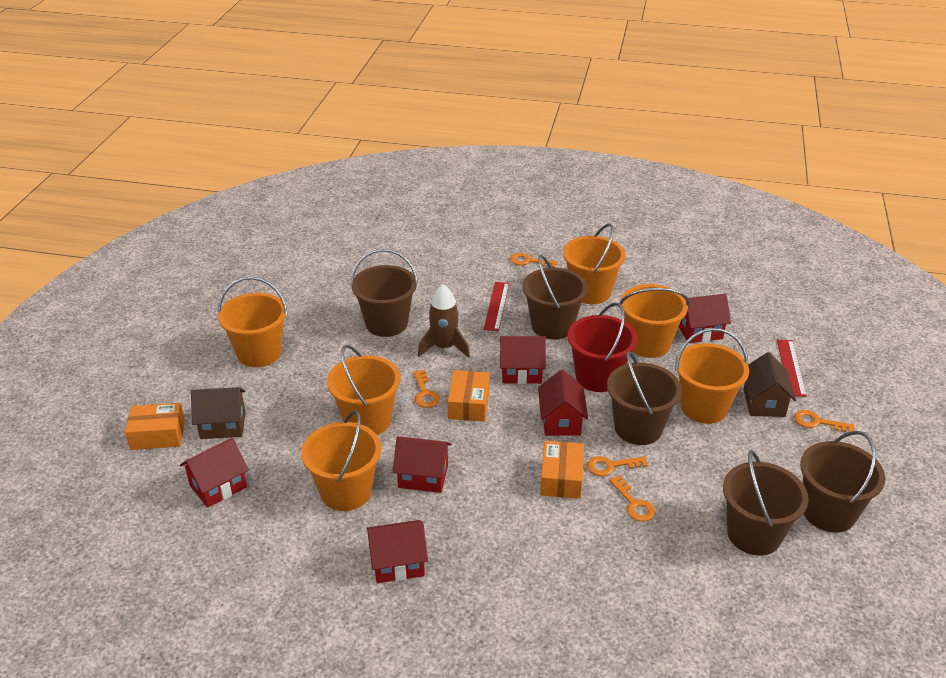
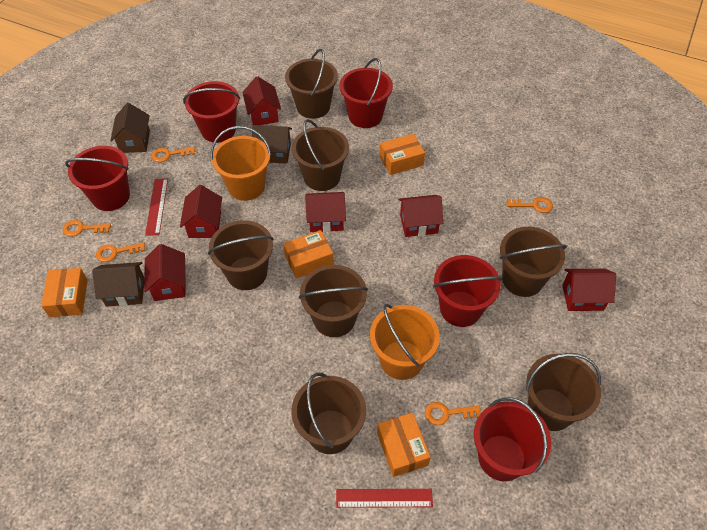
brown bucket: [350,249,418,337] [522,255,588,339] [607,351,682,445] [723,450,809,555] [800,431,885,533] = 5 -> [208,220,274,290] [285,49,338,119] [291,373,366,454] [292,119,349,191] [299,265,368,337] [500,227,567,297] [526,353,601,431] = 7
brown house: [191,387,246,439] [743,352,796,417] = 2 -> [92,262,144,307] [110,103,150,153] [252,125,292,164] = 3
brown rocket: [418,284,470,358] = 1 -> none = 0
orange box: [125,403,185,450] [448,370,490,422] [540,441,584,499] = 3 -> [41,268,87,317] [283,230,334,279] [377,413,431,477] [380,134,425,175] = 4
orange bucket: [218,277,288,367] [301,410,381,511] [327,345,401,435] [563,223,626,304] [620,284,689,358] [675,328,749,424] = 6 -> [210,126,271,201] [370,304,440,380] = 2
red bucket: [567,303,638,392] = 1 -> [65,146,130,211] [183,81,240,143] [339,58,393,128] [433,255,502,327] [474,397,551,481] = 5

